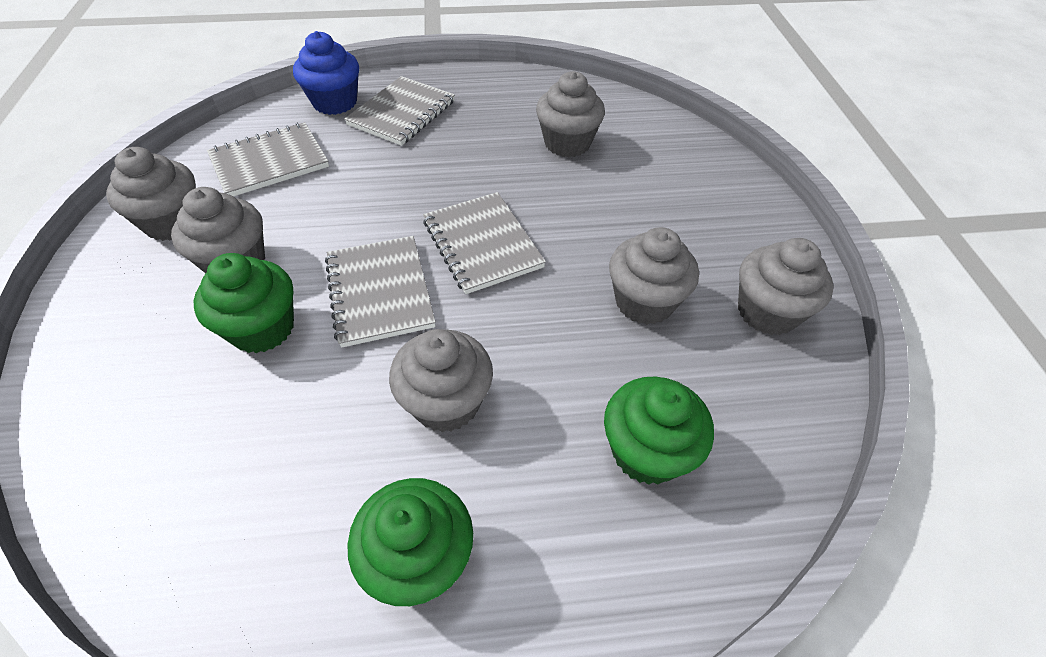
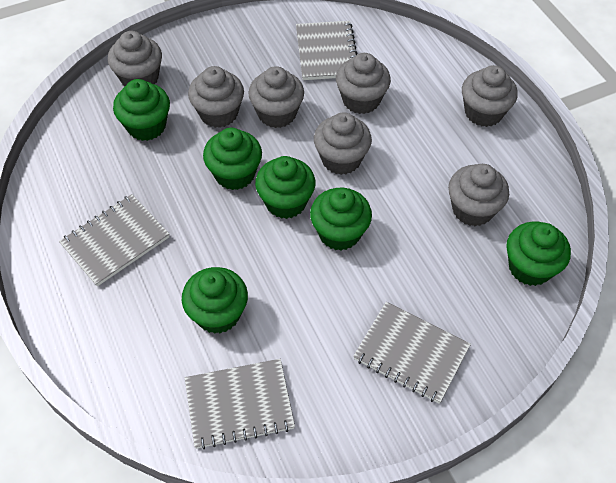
blue cupcake: [293,31,359,115] = 1 -> none = 0
green cupcake: [194,253,294,353] [348,478,473,606] [604,377,714,485] = 3 -> [113,79,170,141] [182,267,248,334] [203,128,262,190] [255,156,316,219] [310,188,372,251] [506,222,571,286] = 6
grey cupcake: [106,147,196,241] [171,187,265,273] [389,329,493,432] [536,71,605,157] [609,227,699,325] [738,238,834,335] = 6 -> [108,31,162,86] [188,66,244,128] [248,66,304,128] [314,113,372,175] [336,53,391,114] [448,164,509,226] [462,65,518,127] = 7

